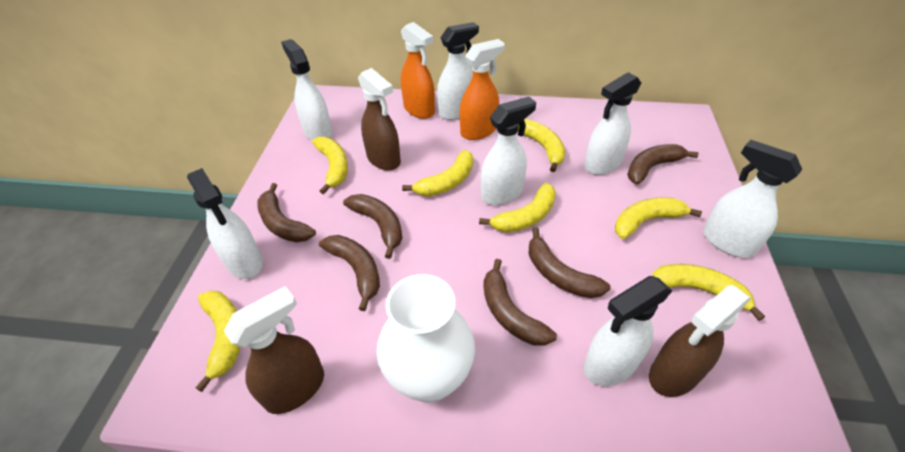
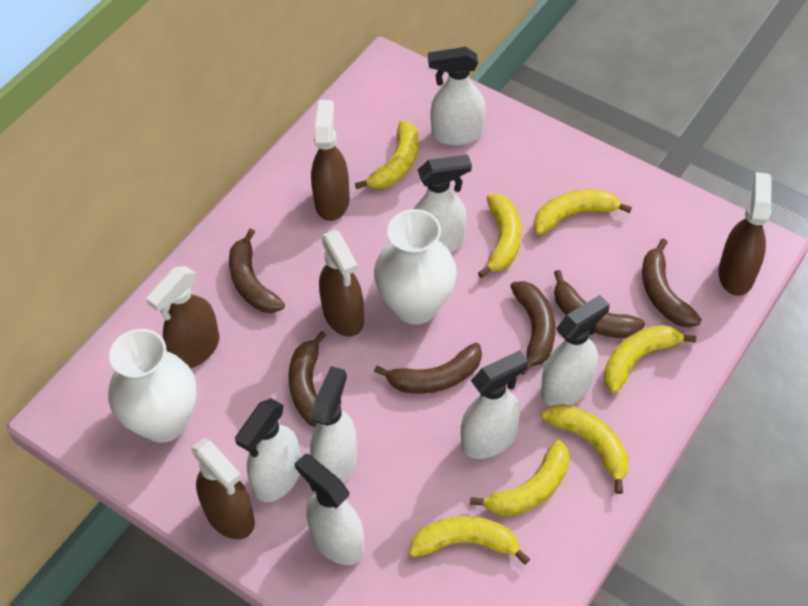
brown spray bottle: [224,286,324,414] [358,68,401,171] [649,285,751,397] = 3 -> [146,266,219,369] [192,438,255,539] [311,100,350,221] [319,230,364,337] [718,172,771,296] = 5
orange spray bottle: [401,22,435,119] [460,39,505,140] = 2 -> none = 0
white vase: [376,274,475,403] = 1 -> [108,329,197,443] [374,209,457,325] = 2

